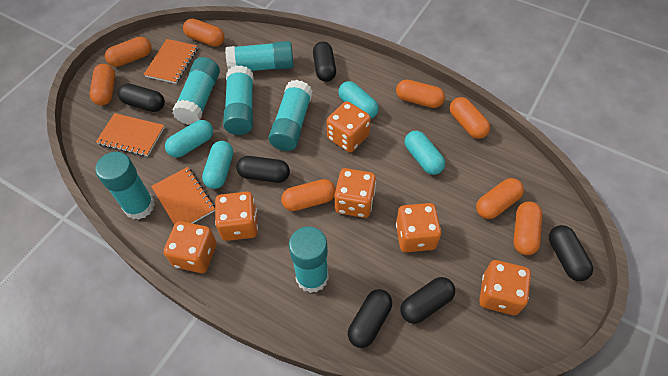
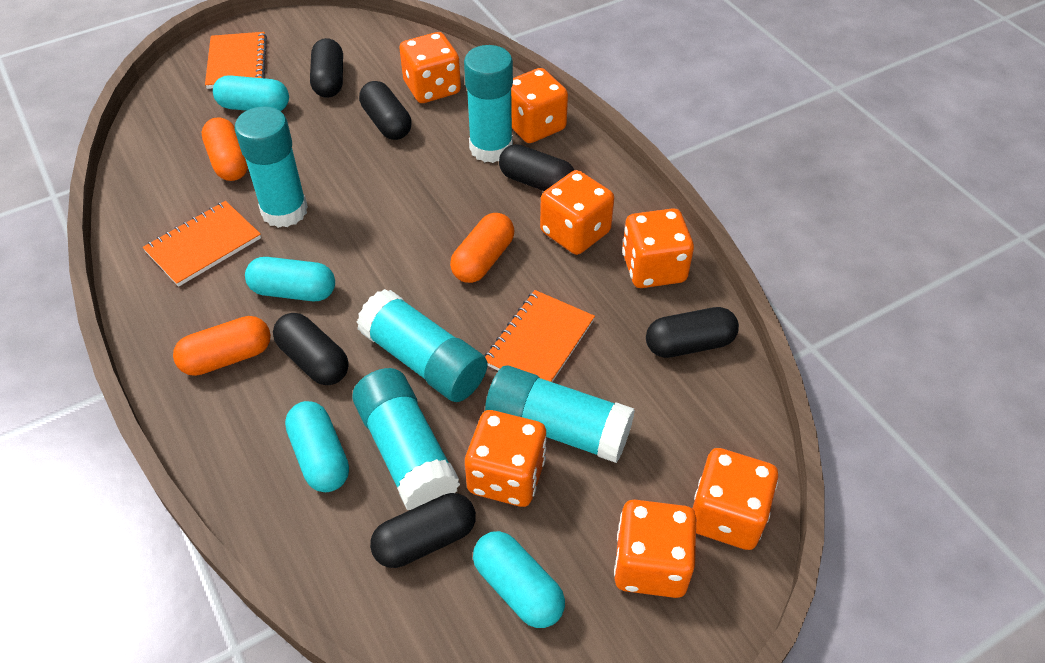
orange capsule: [90,64,115,105] [105,37,151,67] [183,19,225,47] [281,179,336,211] [396,79,445,108] [450,97,490,139] [476,178,524,219] [513,201,542,255] = 8 -> [173,316,271,376] [202,117,248,181] [450,213,514,283] = 3
orange dice: [164,221,217,273] [215,192,258,241] [326,101,371,152] [335,168,376,218] [396,203,441,252] [479,260,531,315] = 6 -> [399,32,461,103] [465,410,547,507] [511,68,568,143] [540,170,614,255] [614,500,696,598] [622,208,694,288] [692,448,778,550] = 7
turquoise glue stick: [95,152,155,220] [172,57,220,125] [223,65,253,135] [225,41,294,71] [268,80,313,151] [289,226,329,293] = 6 -> [235,106,308,228] [352,368,460,510] [357,289,488,402] [464,45,513,163] [485,365,635,463] = 5

